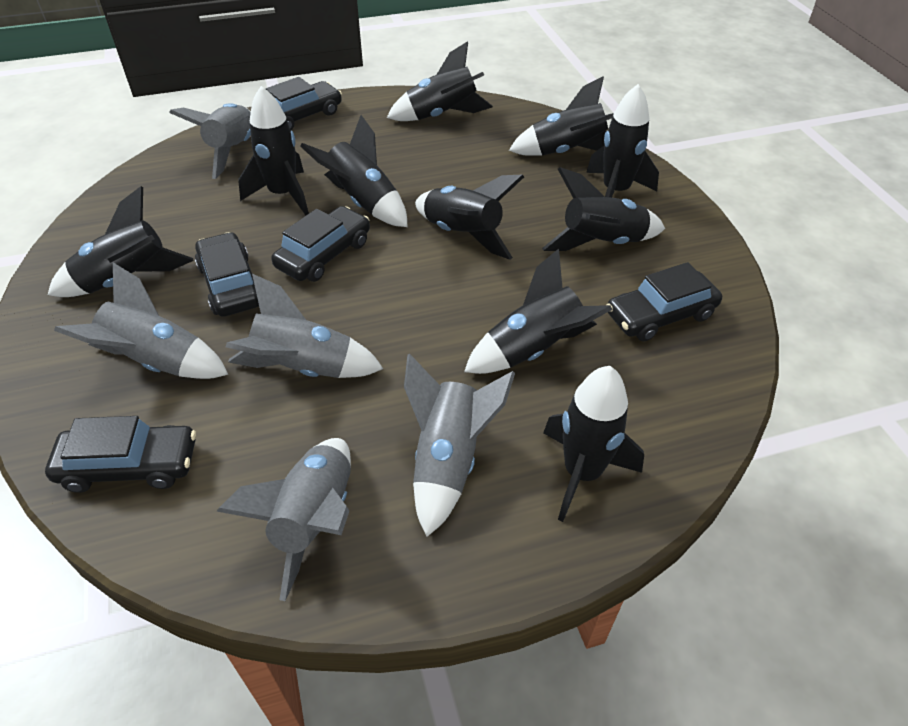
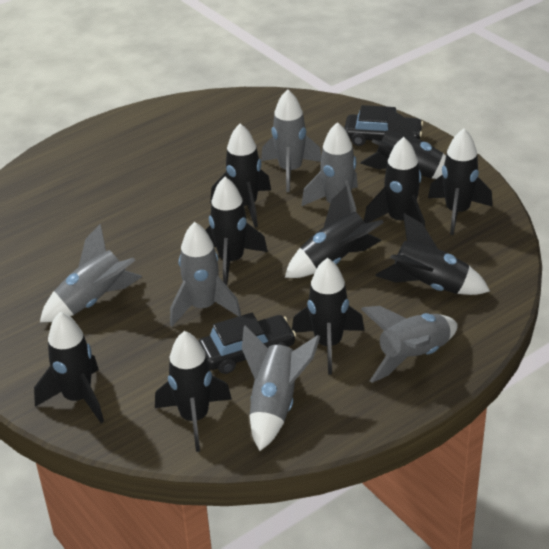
black car: [45,416,196,493] [195,232,259,317] [266,77,342,130] [271,206,370,282] [607,262,722,342] = 5 -> [198,313,296,374] [344,105,423,146] = 2
grey rocket: [54,262,229,379] [169,103,251,179] [216,438,351,601] [226,274,383,378] [404,353,515,537] = 5 -> [40,224,142,322] [170,222,241,326] [242,326,320,451] [261,89,321,192] [301,122,358,213] [361,306,458,383] = 6

